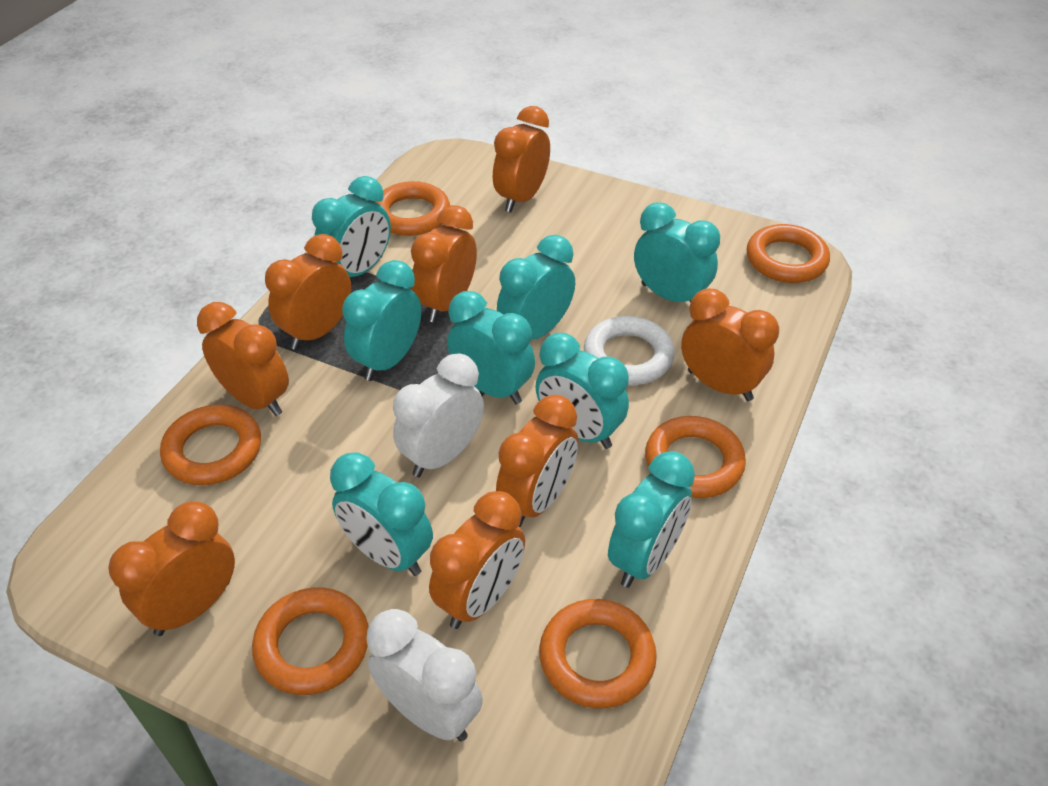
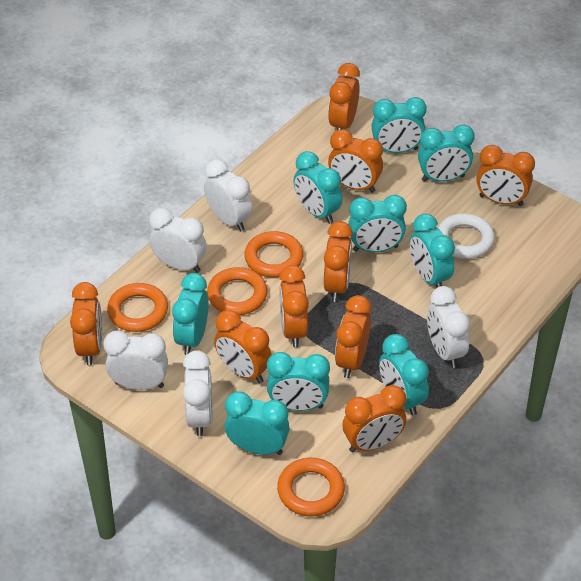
orange clock: [108,501,235,636] [197,302,289,416] [265,234,351,350] [411,205,477,323] [429,491,525,629] [493,106,550,212] [496,395,578,527] [681,288,779,401] = 8 -> [70,282,102,365] [214,310,272,383] [279,265,309,347] [324,221,353,302] [328,63,360,130] [328,129,383,193] [335,295,371,378] [342,385,406,452] [476,145,535,206] = 9
orange ring: [160,405,261,485] [252,587,369,695] [375,181,450,236] [539,599,657,708] [645,416,746,498] [747,224,830,283] = 6 -> [107,283,168,332] [207,267,267,315] [244,231,303,277] [277,458,345,517] = 4
turquoise clock: [312,176,391,277] [330,452,433,576] [342,260,421,381] [447,291,535,404] [497,235,575,340] [535,333,629,449] [608,451,695,588] [634,202,720,303] = 8 -> [172,273,209,355] [225,391,290,455] [267,352,330,411] [293,151,342,224] [348,195,407,252] [371,97,427,153] [379,334,429,415] [410,214,455,288] [418,124,475,182] = 9
white clock: [366,609,483,741] [393,354,484,477] = 2 -> [103,331,168,390] [149,208,206,273] [183,350,212,436] [204,159,253,231] [427,286,471,368] = 5

